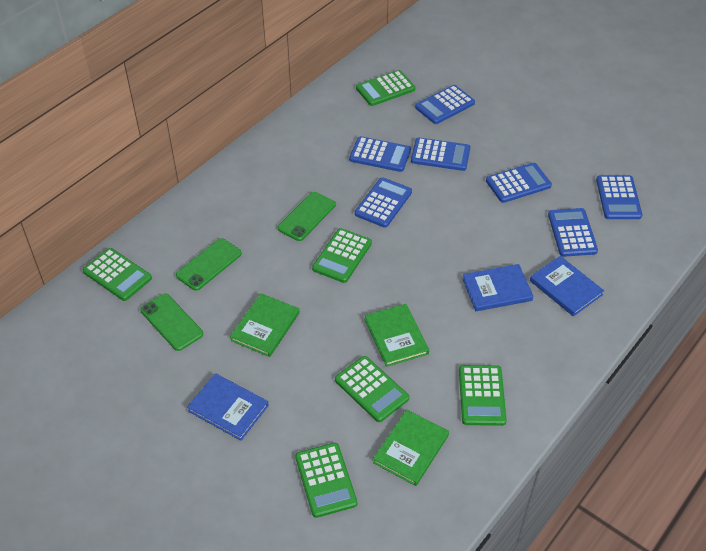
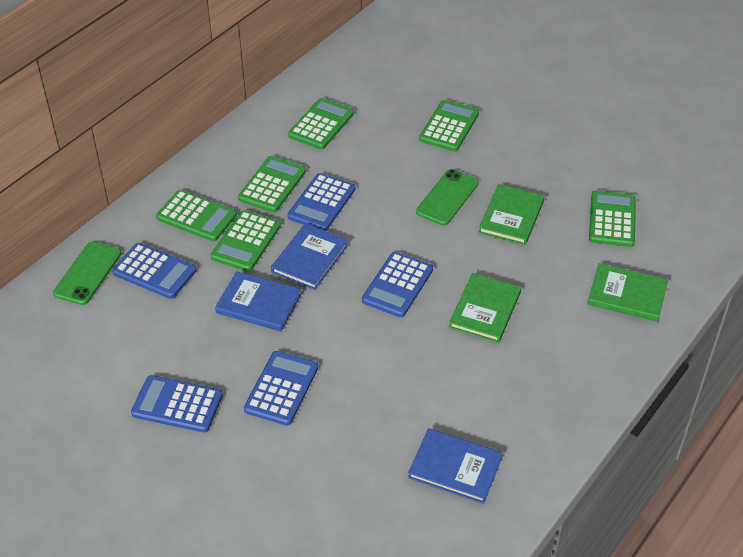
blue calculator: [349,136,411,172] [355,177,412,228] [411,138,470,171] [415,85,475,124] [486,163,552,203] [548,208,598,257] [596,175,642,219] = 7 -> [112,243,197,299] [131,375,223,432] [244,351,318,426] [288,173,355,231] [362,252,433,317] = 5
green phone: [140,294,203,351] [176,238,242,291] [278,192,336,241] = 3 -> [53,241,121,305] [416,169,479,225] = 2

